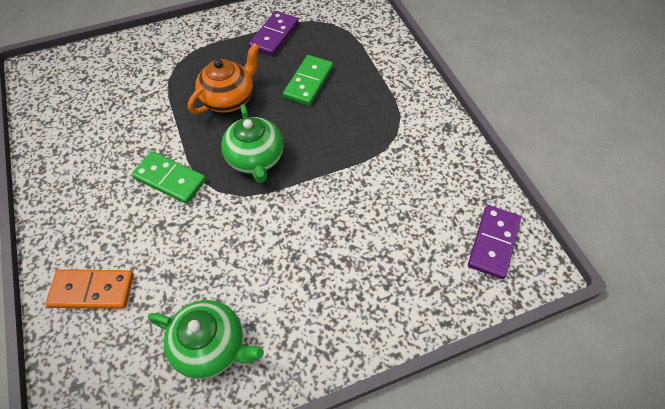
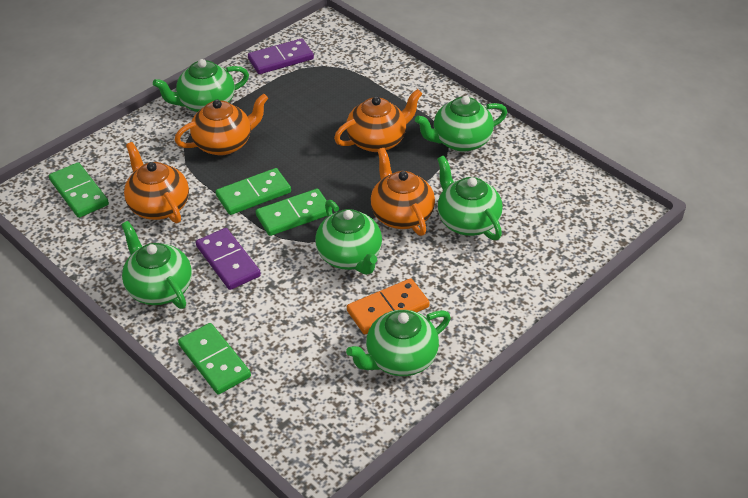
green domino: [131,151,206,204] [283,55,333,106] = 2 -> [49,162,109,218] [178,323,251,395] [216,168,291,215] [256,189,332,236] = 4
green teapot: [148,300,264,379] [221,104,284,183] = 2 -> [121,221,192,309] [153,59,249,112] [315,200,382,275] [346,310,451,376] [415,96,507,152] [437,156,503,240] = 6
orange teapot: [188,43,260,114] = 1 -> [124,142,189,223] [175,94,268,156] [334,89,422,152] [370,148,435,236] = 4

